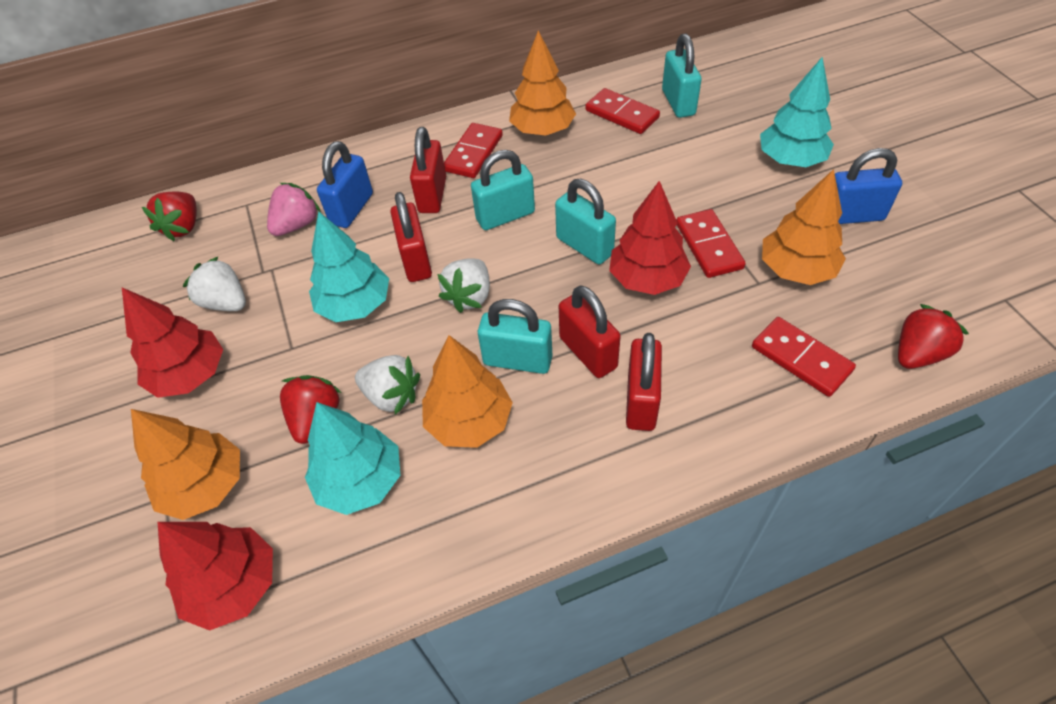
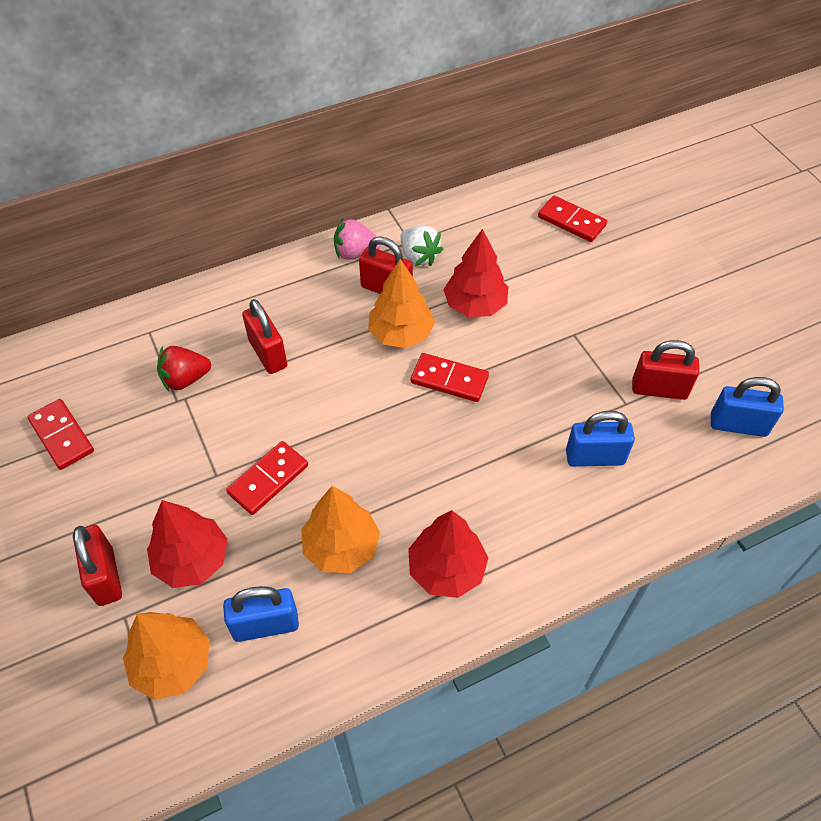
blue padlock: [317,141,373,228] [835,148,902,224] = 2 -> [223,586,299,642] [566,411,635,467] [711,377,784,437] = 3
orange tree: [131,409,240,520] [422,335,513,448] [509,30,576,136] [762,169,846,285] = 4 -> [123,612,210,700] [301,486,380,573] [368,259,435,348] = 3
red strawberry: [142,191,197,241] [280,375,342,444] [898,304,969,369] = 3 -> [157,346,211,391] = 1
turquoise padlock: [471,150,535,230] [478,299,553,374] [555,179,616,264] [662,33,702,118] = 4 -> none = 0
turquoise tree: [305,402,400,515] [309,211,389,322] [760,57,834,167] = 3 -> none = 0
white strawberry: [183,256,246,311] [355,355,420,415] [437,258,490,313] = 3 -> [400,226,443,266] = 1

